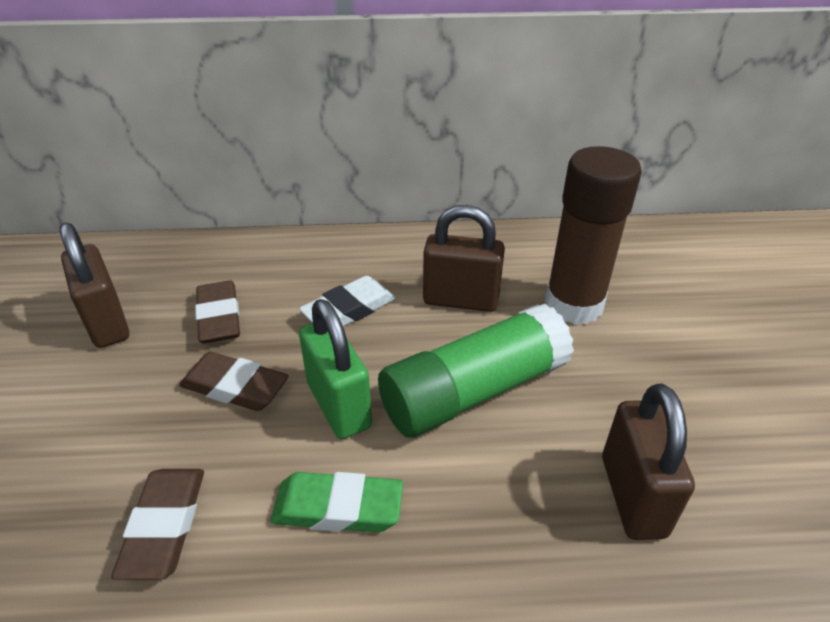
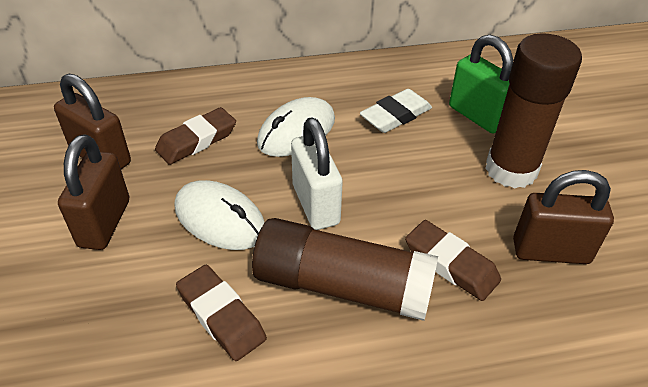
brown glue stick: [545,146,642,324] = 1 -> [252,218,438,321] [485,33,582,189] = 2
green eraser: [270,472,403,532] = 1 -> none = 0
green glue stick: [378,304,574,438] = 1 -> none = 0
white mouse: none = 0 -> [175,180,265,250] [257,97,335,157] = 2
white padlock: none = 0 -> [291,117,343,230] = 1

